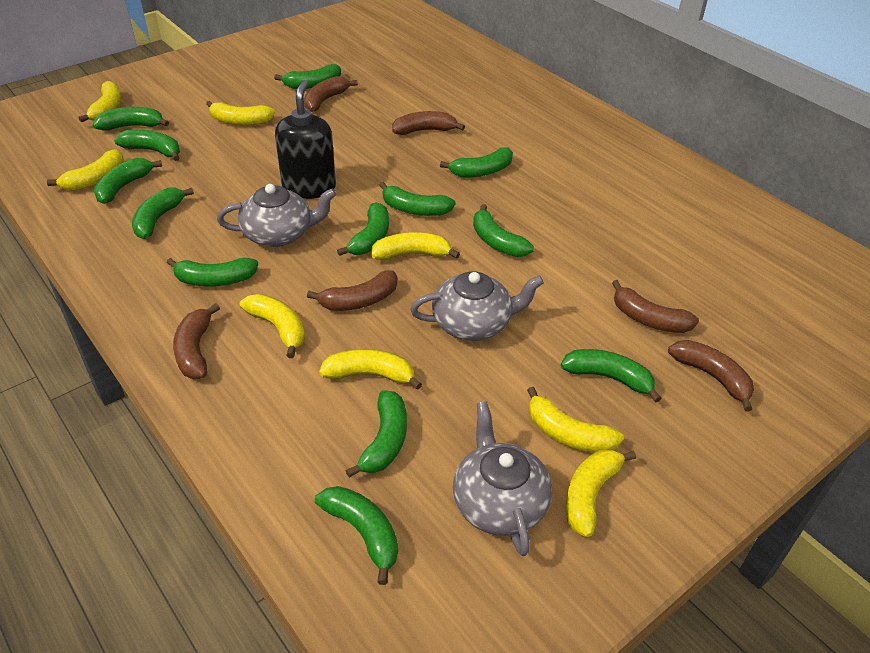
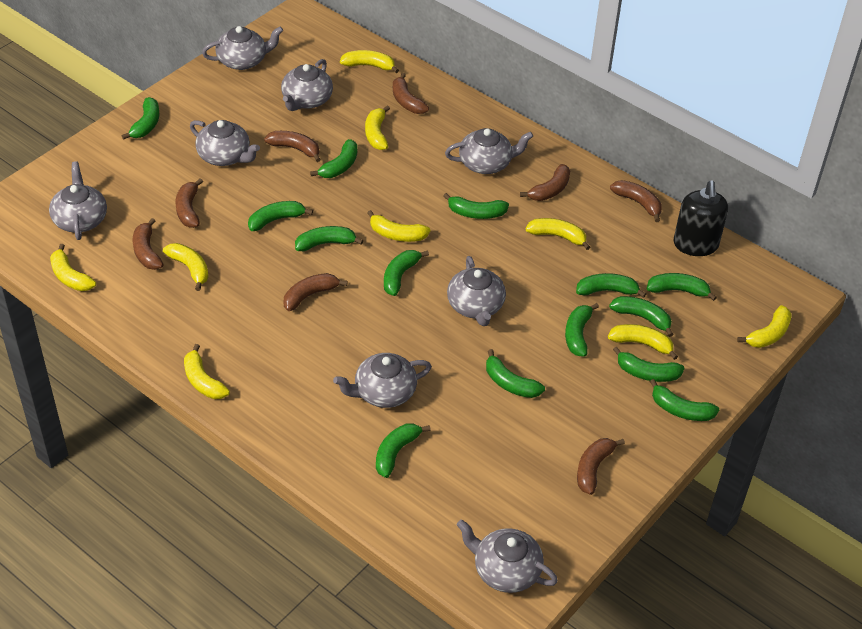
brown banana: [173,303,220,379] [304,76,358,112] [307,271,398,311] [392,111,465,135] [612,280,699,333] [668,340,754,411] = 6 -> [133,218,163,270] [175,178,203,228] [264,131,321,162] [284,273,348,311] [393,73,429,114] [520,164,570,201] [577,438,625,495] [610,180,662,222] = 8
green banana: [93,107,169,131] [94,158,162,204] [114,129,180,161] [132,188,194,239] [167,258,258,287] [274,64,341,89] [315,486,398,585] [337,202,389,256] [346,390,407,478] [379,182,456,216] [440,147,513,178] [473,204,534,257] [561,349,662,403] = 13 -> [122,97,160,140] [248,201,313,231] [295,226,363,251] [310,139,358,178] [376,423,431,478] [384,250,429,296] [443,193,509,219] [486,349,545,398] [565,303,599,357] [576,273,646,298] [609,296,674,337] [613,347,684,382] [647,273,717,301] [650,379,719,421] = 14
grey teapot: [217,184,336,247] [410,271,544,341] [453,402,552,556] = 3 -> [49,161,107,240] [190,120,260,166] [202,26,283,70] [281,59,333,111] [333,353,432,408] [445,128,533,174] [447,256,506,326] [457,519,558,593] = 8
yellow banana: [47,149,124,191] [79,81,122,122] [206,101,275,125] [240,294,305,358] [319,349,422,390] [371,232,460,260] [527,387,624,453] [566,449,636,537] = 8 -> [50,244,96,291] [163,243,209,291] [184,344,230,399] [340,50,399,73] [365,106,390,150] [367,210,431,242] [526,218,590,250] [608,324,678,360] [737,305,792,348] = 9

